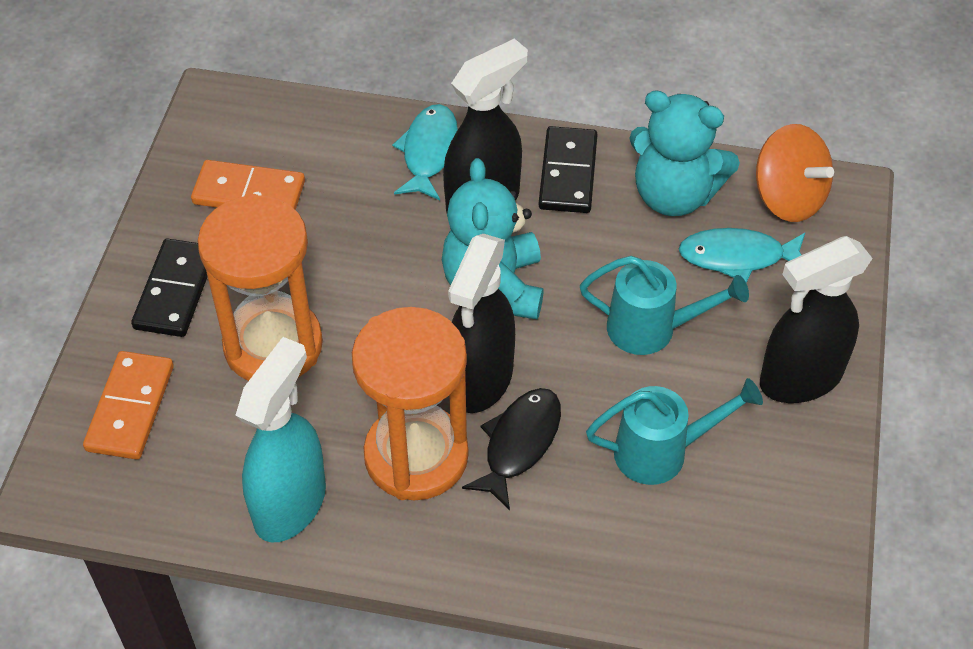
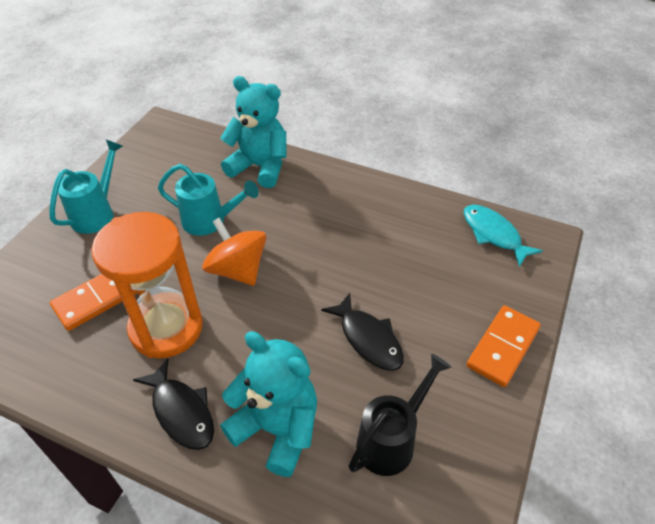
black domino: [131,238,208,337] [539,126,598,213] = 2 -> none = 0
black fish: [462,388,561,510] = 1 -> [133,358,214,450] [321,293,404,371] = 2
black spray bottle: [443,39,528,213] [448,234,515,413] [760,236,873,403] = 3 -> none = 0
black watering can: none = 0 -> [349,354,452,476] = 1
orange hourglass: [197,194,323,381] [352,307,469,500] = 2 -> [91,212,203,358] = 1
turquoise fish: [392,104,458,200] [678,228,806,283] = 2 -> [464,205,543,267] = 1
turquoise spray bottle: [235,337,326,543] = 1 -> none = 0

